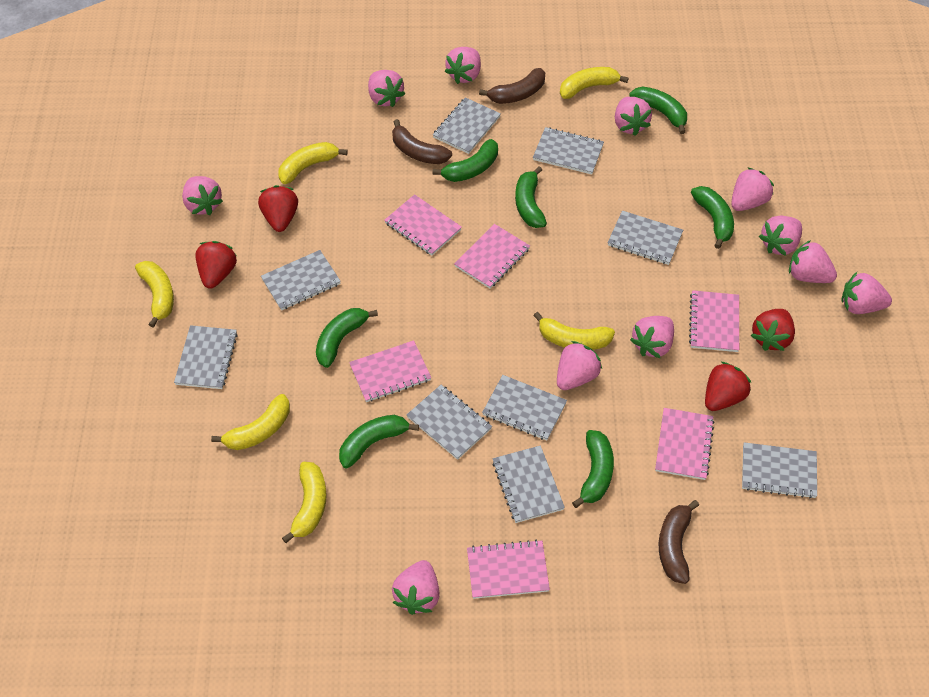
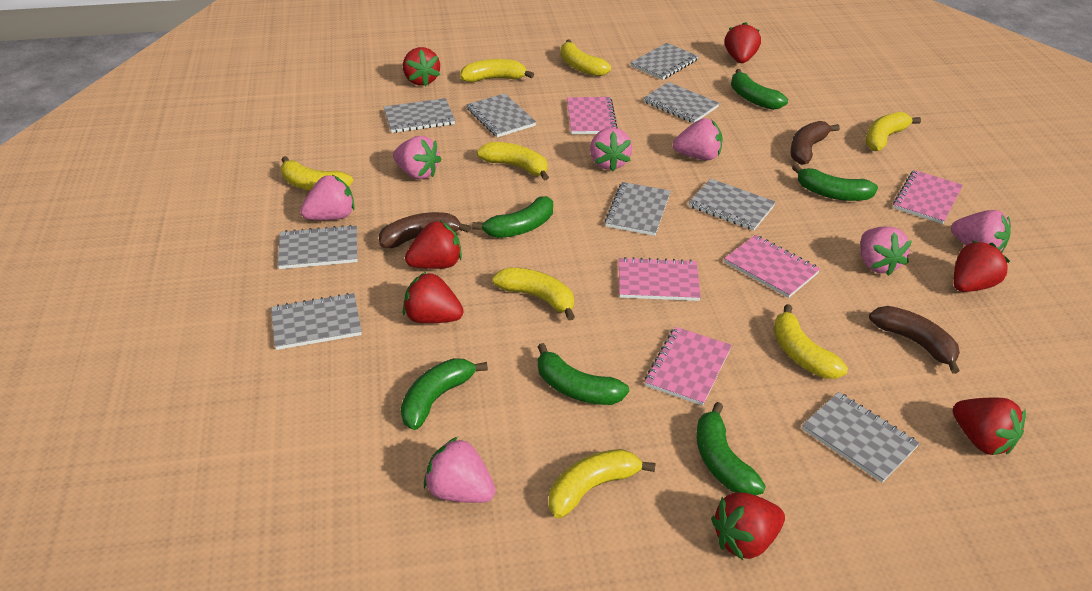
green banana: [316,308,378,368] [339,415,419,468] [432,139,498,182] [515,166,547,228] [572,430,614,508] [629,87,687,134] [691,186,734,249] = 7 -> [401,358,488,430] [472,196,553,238] [538,343,629,405] [696,402,766,495] [731,69,788,110] [792,164,878,201] = 6
pink notebook: [349,340,431,402] [384,194,462,256] [454,224,530,288] [467,540,550,599] [655,408,715,480] [689,290,739,352] = 6 -> [567,97,617,134] [619,257,701,301] [645,327,732,406] [724,235,820,298] [893,170,963,224] = 5
pink strawberry: [182,176,223,215] [368,70,405,107] [392,560,440,615] [445,47,481,84] [557,341,602,390] [615,97,652,136] [630,316,674,358] [731,167,774,211] [759,216,802,256] [789,240,837,283] [841,272,892,314] = 11 -> [300,175,355,220] [393,136,441,179] [424,437,496,503] [590,128,632,172] [673,118,723,160] [860,227,912,276] [951,210,1011,253] = 7
red strawberry: [195,241,237,289] [258,185,298,232] [705,362,751,411] [751,309,795,351] = 4 -> [403,47,440,86] [403,272,464,323] [405,221,462,269] [711,492,785,560] [725,22,761,63] [953,398,1026,455] [954,241,1010,292] = 7
yellow banana: [135,261,174,328] [211,394,290,450] [278,142,348,184] [282,462,327,543] [534,312,615,350] [560,67,629,99] = 6 -> [281,156,353,191] [460,59,534,82] [477,142,549,181] [492,268,575,321] [549,449,656,518] [560,39,611,76] [774,304,848,379] [866,112,921,151] = 8

